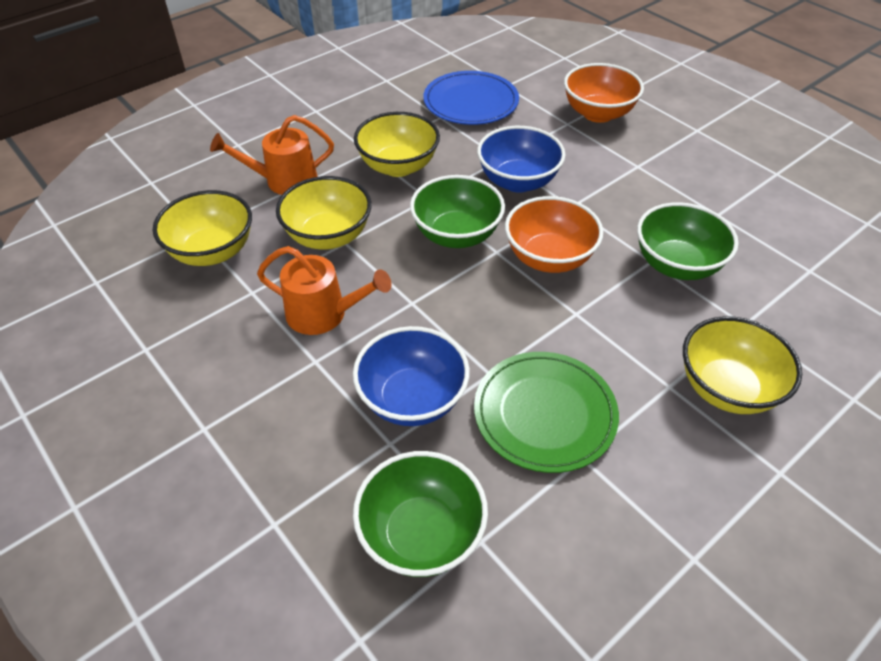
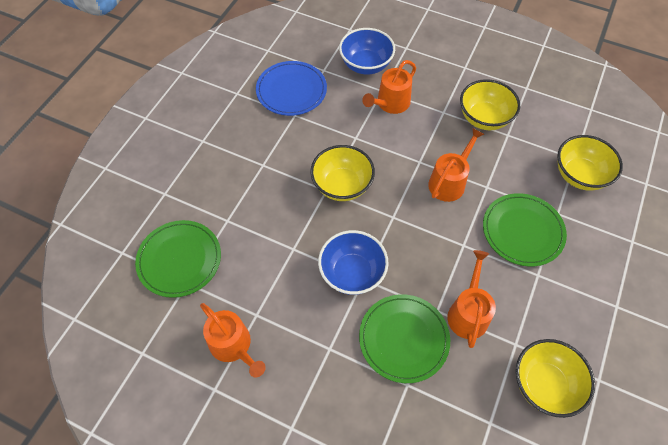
green bowl: [353,451,488,577] [410,175,505,248] [637,202,739,280] = 3 -> none = 0
green plate: [474,352,619,473] = 1 -> [135,220,221,298] [359,294,450,383] [483,193,567,266] = 3
orange bowl: [505,196,603,273] [564,63,644,123] = 2 -> none = 0
orange watering can: [210,115,334,195] [257,246,392,335] = 2 -> [200,303,266,378] [362,60,416,114] [428,128,485,202] [447,250,496,348] = 4

